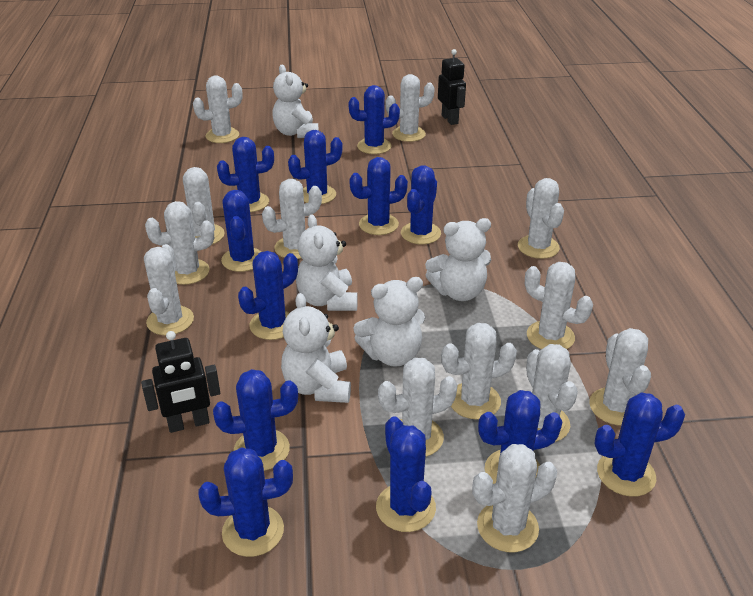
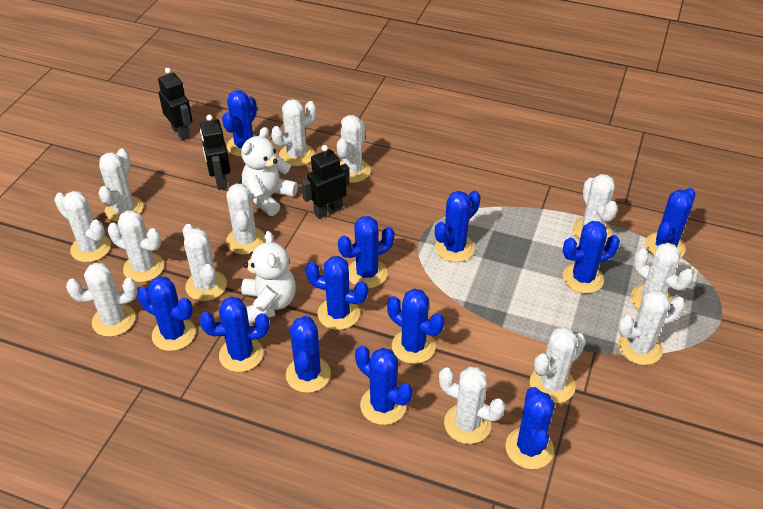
black robot: [141,331,220,433] [438,49,466,125] = 2 -> [158,68,192,141] [200,115,231,190] [301,145,349,219] = 3
white teddy bear: [272,65,319,138] [281,293,351,403] [296,214,358,311] [353,277,425,367] [425,218,491,301] = 5 -> [241,127,298,216] [241,231,296,324] = 2

